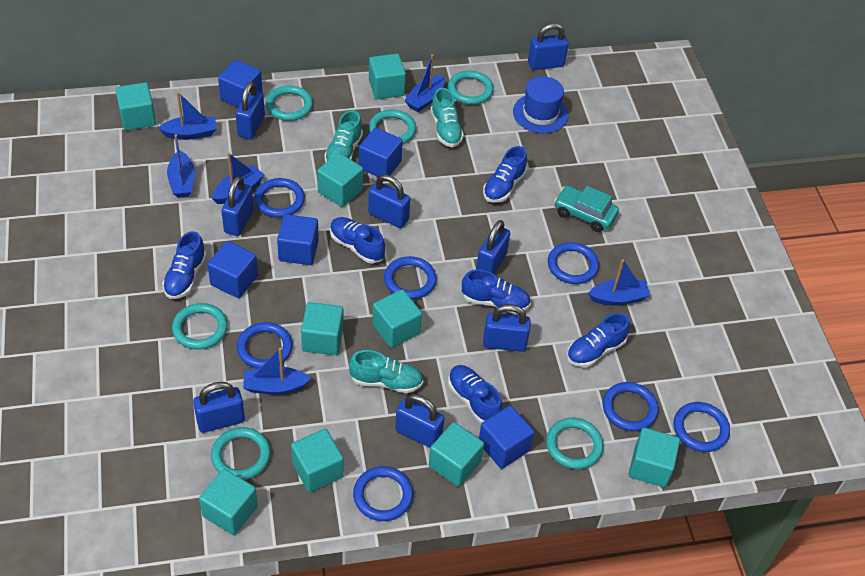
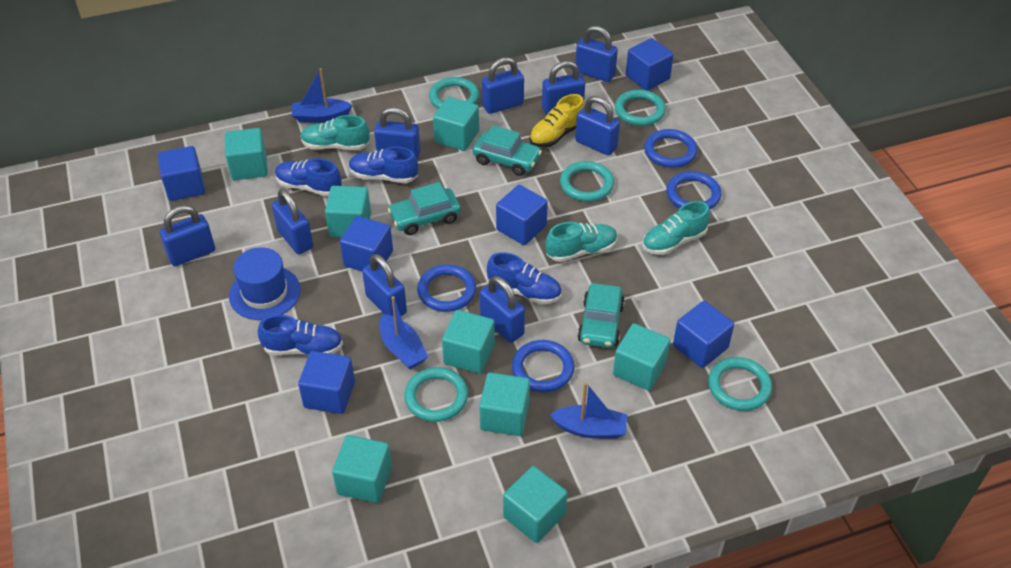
blue boat: [158,92,216,140] [167,134,195,198] [212,153,264,204] [243,348,311,395] [404,54,445,112] [588,259,651,305] = 6 -> [292,68,353,123] [379,296,428,369] [550,382,627,438] = 3
blue cube: [207,241,258,298] [218,60,262,107] [277,214,319,265] [359,128,403,177] [479,405,534,469] = 5 -> [158,146,205,201] [298,351,355,414] [340,216,393,271] [496,185,548,245] [626,38,674,91] [673,301,734,368] = 6
blue padlock: [193,382,245,433] [221,176,254,236] [236,82,265,139] [368,175,410,228] [395,394,444,448] [476,220,510,274] [483,304,531,352] [528,23,568,70] = 8 -> [160,205,215,266] [272,189,313,254] [362,254,407,316] [374,107,420,160] [480,276,525,343] [482,57,524,114] [542,61,585,115] [575,96,620,156] [576,26,618,82] = 9
blue ring: [237,322,293,369] [254,178,305,218] [353,466,413,521] [384,256,437,300] [548,242,599,284] [603,382,659,431] [674,402,730,452] = 7 -> [417,265,476,312] [512,340,574,392] [645,129,697,168] [666,171,721,210] = 4
blue shoe: [162,231,206,299] [330,217,385,263] [448,365,502,424] [462,269,531,314] [483,146,527,203] [567,313,630,367] = 6 -> [258,315,343,355] [275,158,342,196] [349,147,418,183] [487,252,562,304] = 4
turquoise car: [554,186,619,232] = 1 -> [388,182,461,235] [473,125,542,176] [577,283,625,348] = 3
turquoise cube: [115,82,156,131] [199,469,258,535] [291,429,344,492] [301,302,343,355] [317,153,363,207] [369,54,406,99] [372,289,422,348] [429,422,484,487] [629,428,680,487] = 9 -> [225,128,268,180] [325,186,371,237] [332,435,392,503] [433,97,479,151] [442,310,495,374] [479,372,530,436] [503,466,567,543] [613,323,670,391] = 8
turquoise ring: [172,303,228,350] [211,427,271,480] [266,86,313,121] [369,110,416,144] [448,70,494,105] [546,418,604,469] = 6 -> [404,367,468,422] [429,77,479,109] [560,161,614,202] [615,90,666,126] [708,357,772,411] = 5
yellow shoe: none = 0 -> [530,94,585,147] = 1

